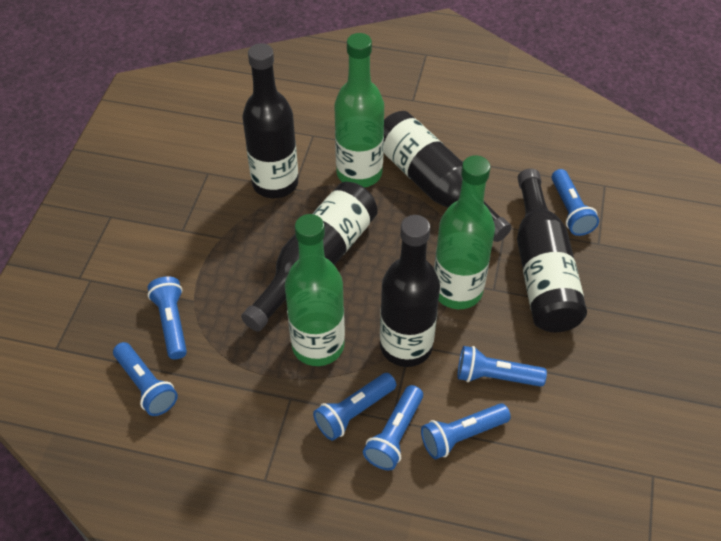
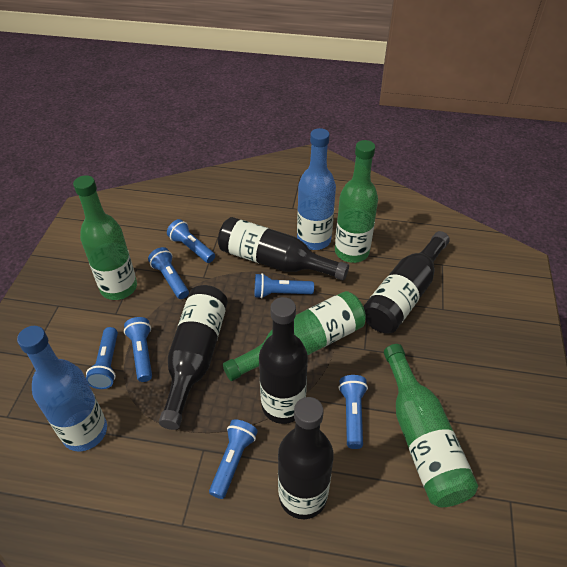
blue bottle: none = 0 -> [17,326,107,452] [297,128,336,250] = 2
green bottle: [285,214,345,366] [334,33,384,188] [434,155,495,309] = 3 -> [73,175,137,300] [223,291,366,381] [335,140,378,263] [384,344,478,507] = 4

